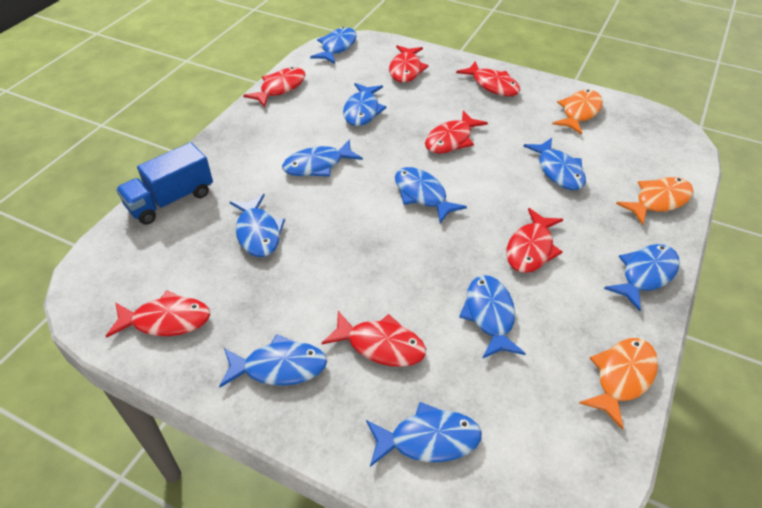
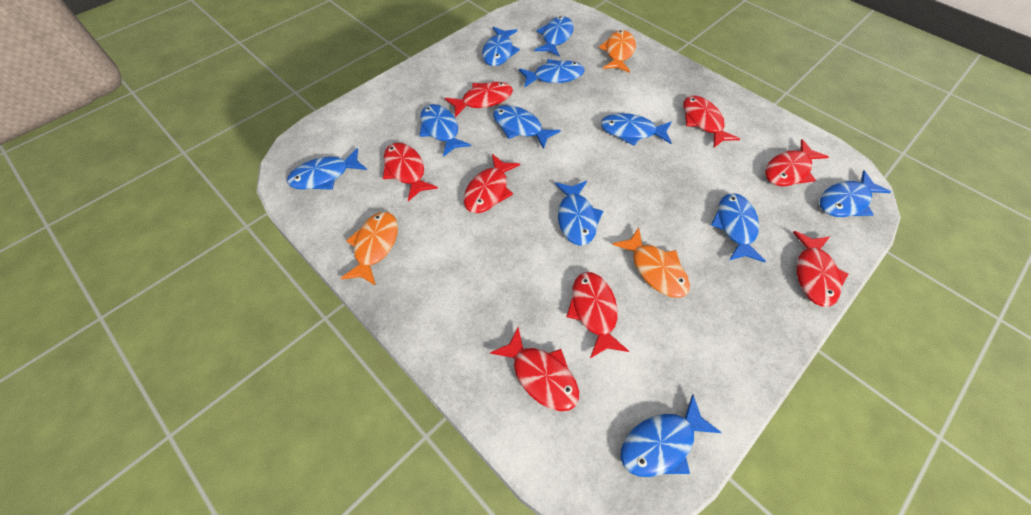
blue fish: [219,334,327,387] [230,194,285,257] [282,139,363,177] [310,27,357,64] [343,83,387,126] [366,402,482,467] [395,167,467,223] [459,275,526,359] [523,138,586,190] [604,244,680,311] = 10 -> [287,148,367,190] [420,104,471,157] [482,27,520,66] [493,105,561,149] [519,59,585,88] [535,16,574,57] [555,181,603,246] [600,113,672,146] [621,394,722,477] [711,193,766,262] [820,170,891,217] = 11
blue truck: [116,142,213,225] = 1 -> none = 0
red fish: [105,290,210,338] [243,67,305,108] [322,311,426,367] [389,45,429,83] [425,111,488,153] [456,61,520,96] [506,208,563,273] = 7 -> [383,143,438,201] [445,82,513,117] [464,154,520,213] [490,327,579,411] [566,272,629,358] [683,96,740,147] [765,139,829,186] [793,231,848,307] = 8

